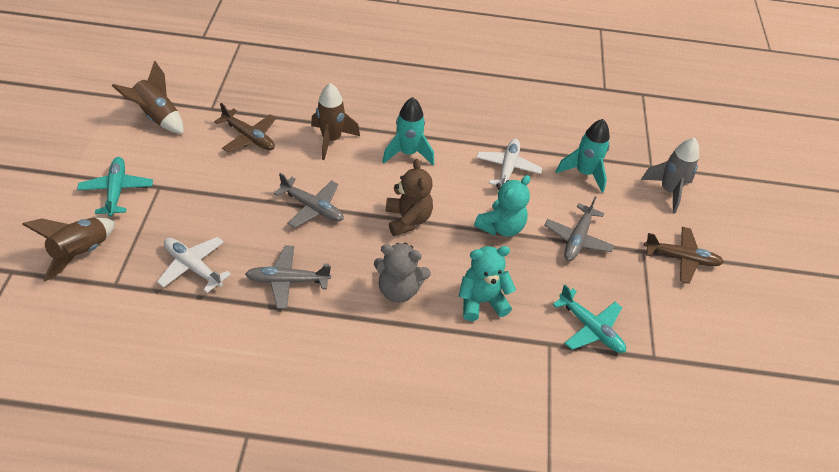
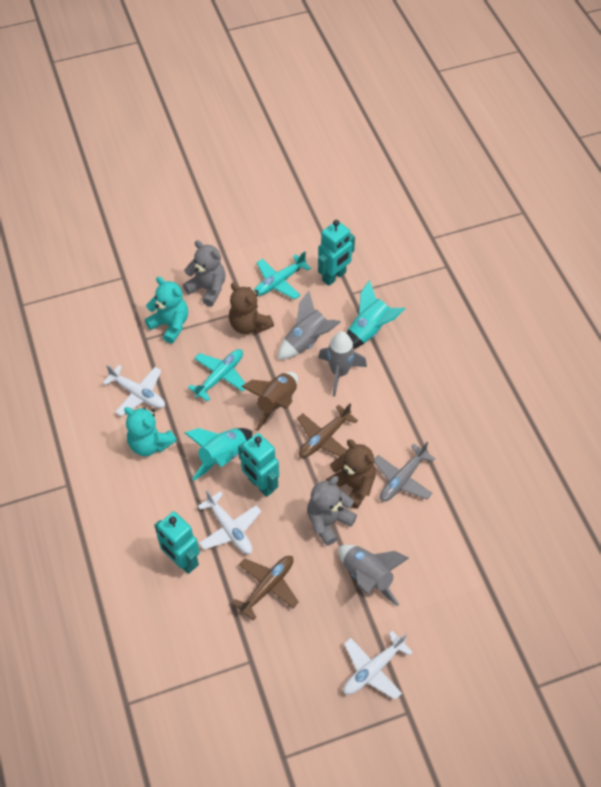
brown rocket: [22,218,115,282] [112,60,184,134] [311,83,360,160] = 3 -> [241,372,298,431] = 1
brown teddy bear: [386,159,433,236] = 1 -> [229,283,274,334] [326,439,376,509] = 2
grey plane: [245,246,331,309] [274,173,343,228] [544,197,614,261] = 3 -> [374,442,435,502] = 1
grey rocket: [641,138,699,214] = 1 -> [278,291,341,360] [318,331,367,396] [339,545,409,607] = 3
grey teddy bear: [374,243,431,303] = 1 -> [183,240,226,306] [307,476,357,546] = 2
turquoise robot: none = 0 -> [154,512,200,574] [238,433,279,497] [318,220,355,286] = 3
white plane: [157,237,231,293] [476,139,542,185] = 2 -> [103,365,165,416] [198,490,261,554] [343,631,413,700] = 3

